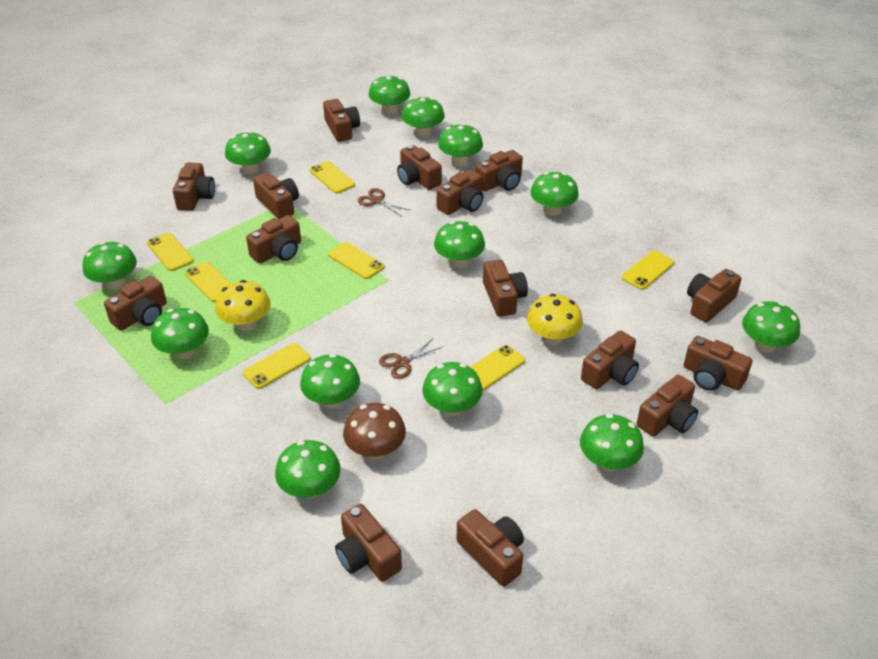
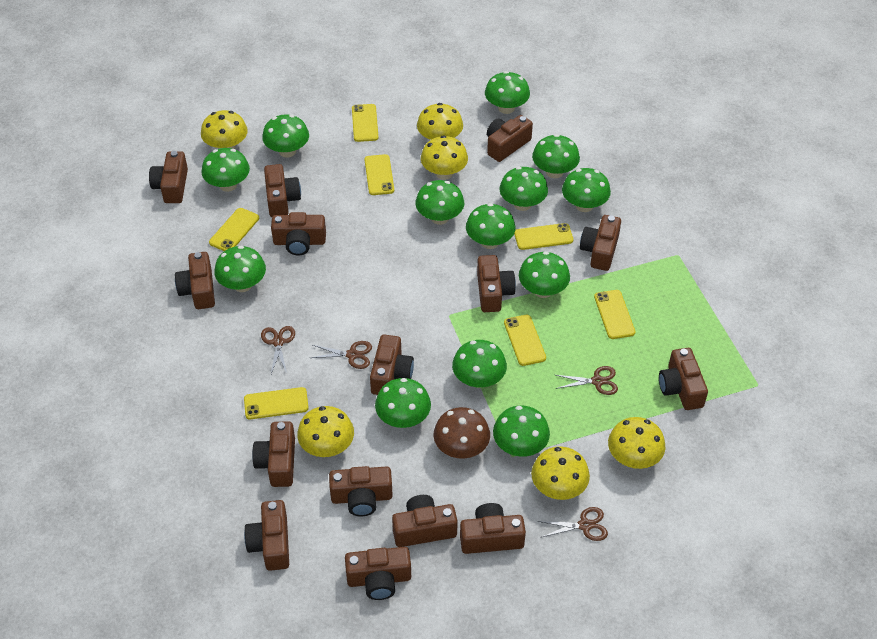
brown scissors: [357,188,410,216] [379,338,442,379] = 2 -> [261,326,295,374] [311,341,372,369] [538,507,608,541] [556,366,618,395] = 4
yellow mushroom: [215,280,271,331] [527,294,583,345] = 2 -> [201,110,248,149] [297,406,354,457] [417,103,463,140] [421,135,468,180] [531,446,590,500] [608,417,665,469] = 6

